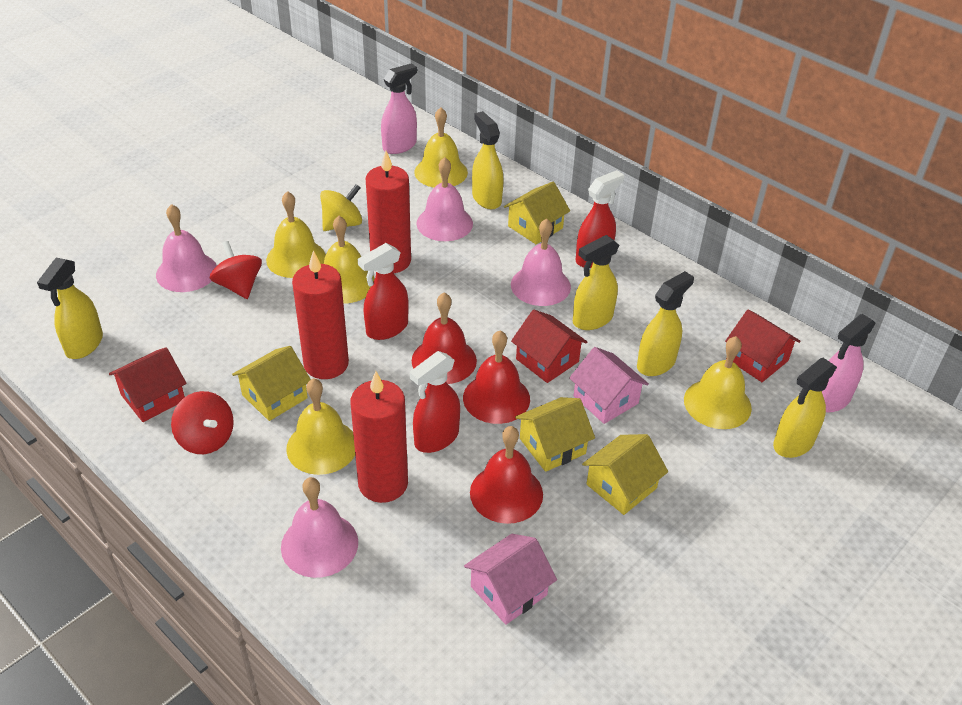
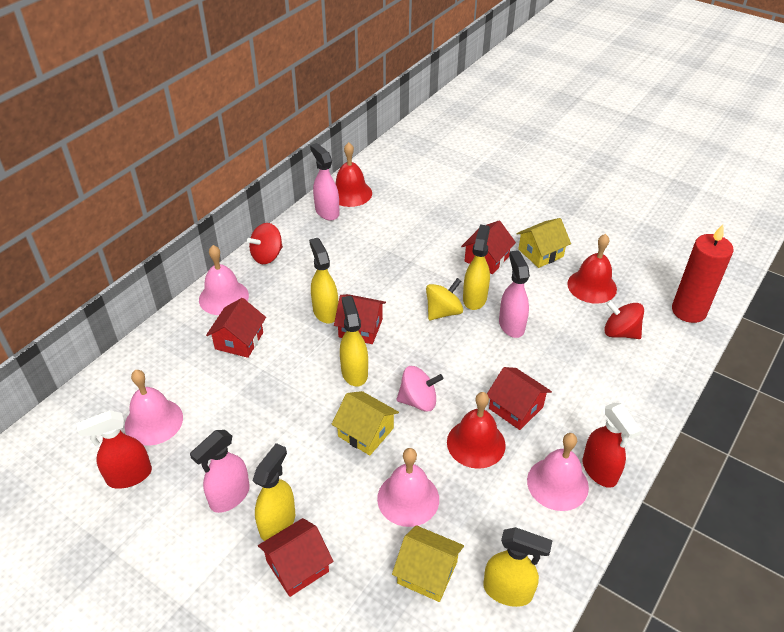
pink house: [464,534,557,625] [569,347,649,424] = 2 -> none = 0
pink spinning top: none = 0 -> [396,366,443,412] = 1
pink spray bottle: [381,63,417,154] [822,314,875,412] = 2 -> [190,430,250,513] [310,143,339,221] [499,250,530,338] = 3
red candle: [292,251,349,379] [351,371,408,503] [365,151,411,273] = 3 -> [672,224,734,323] = 1
red house: [109,347,187,422] [511,309,587,383] [725,310,800,382] = 3 -> [206,298,266,358] [258,518,334,597] [334,294,386,344] [461,221,516,274] [487,367,552,430] = 5
red spray bottle: [358,243,409,340] [410,351,460,453] [576,170,624,268] = 3 -> [76,410,152,489] [583,403,642,488] = 2
yellow bell: [266,191,326,278] [286,378,355,475] [324,216,375,304] [414,107,468,188] [684,336,752,429] = 5 -> none = 0
yellow house: [232,346,311,421] [504,182,570,244] [515,397,595,472] [582,434,668,515] = 4 -> [332,391,399,455] [392,525,464,602] [516,218,571,268] = 3

